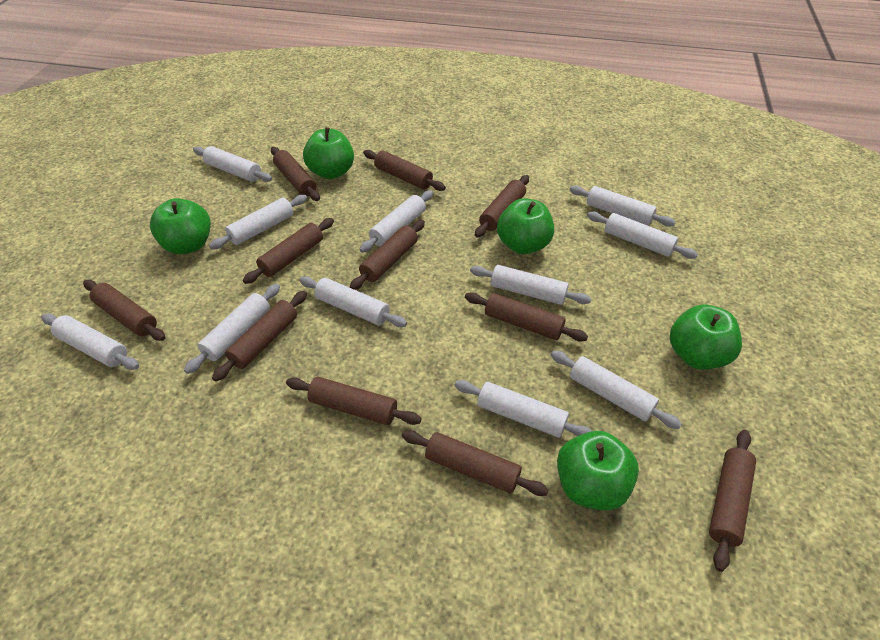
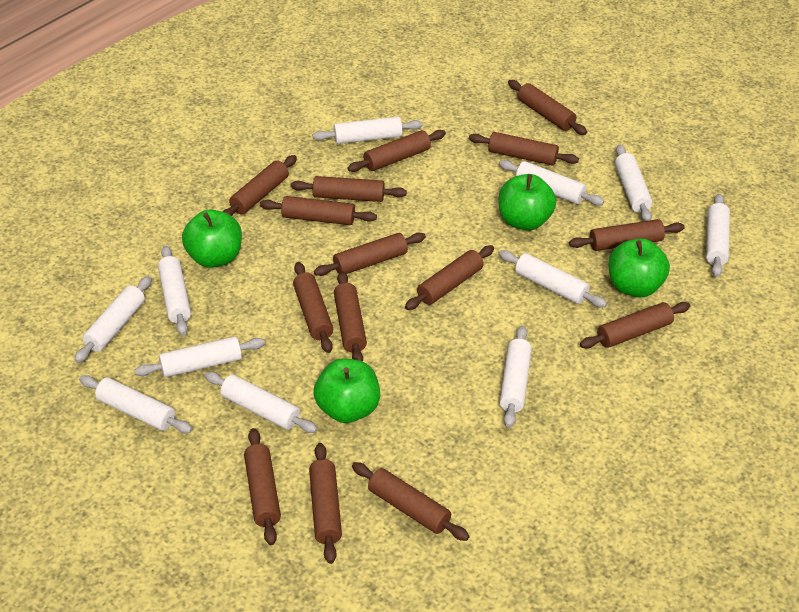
brown rolling pin: [83,280,165,341] [212,291,307,382] [243,218,334,284] [271,147,320,201] [286,377,422,425] [350,220,425,290] [363,150,446,191] [402,430,549,496] [465,292,588,342] [475,175,529,238] [709,430,756,572] = 11 -> [223,155,297,216] [244,428,281,545] [260,196,377,225] [290,176,407,202] [293,262,333,353] [309,443,342,564] [314,233,426,276] [334,271,367,362] [347,130,446,172] [352,462,470,541] [405,245,494,310] [469,132,579,165] [508,80,587,135] [569,219,685,251] [580,302,690,349] = 15
green apple: [150,198,211,254] [303,127,354,179] [497,198,554,254] [557,431,639,511] [670,304,742,370] = 5 -> [182,209,242,268] [314,358,380,423] [499,174,556,230] [608,238,670,297] = 4

